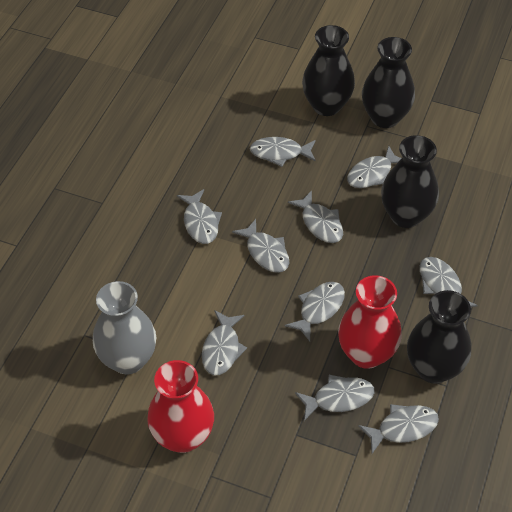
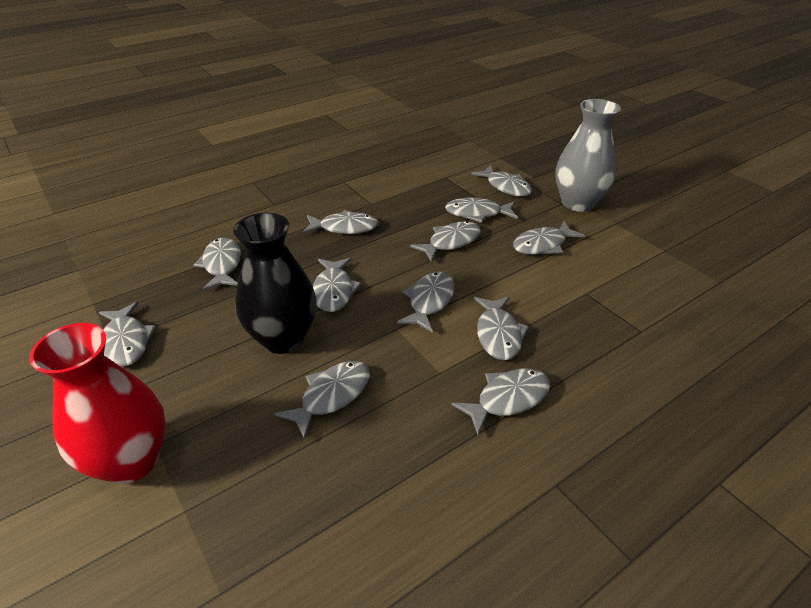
black vase: [302,25,355,116] [362,37,415,128] [381,135,439,228] [407,290,471,384] = 4 -> [233,213,317,354] = 1
grey fish: [177,189,222,244] [202,310,247,376] [232,219,289,273] [250,137,316,167] [285,282,345,341] [288,190,343,243] [295,375,375,421] [347,146,401,188] [358,404,439,454] [420,257,478,307] = 10 -> [99,302,157,367] [193,238,241,291] [275,361,370,439] [303,210,379,234] [313,258,362,312] [397,271,455,333] [410,221,481,262] [445,197,518,223] [451,368,550,435] [471,165,532,197] [474,297,529,361] [513,221,585,255] = 12
red vase: [147,360,214,453] [338,275,402,369] = 2 -> [29,323,166,484] = 1

